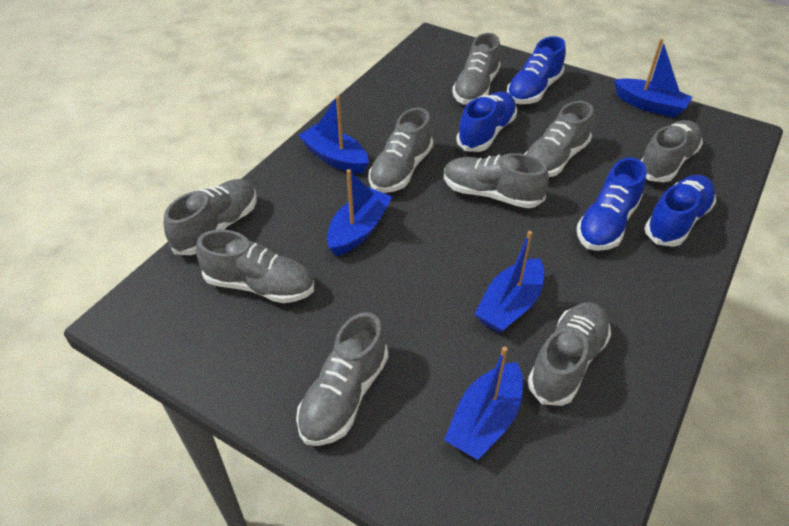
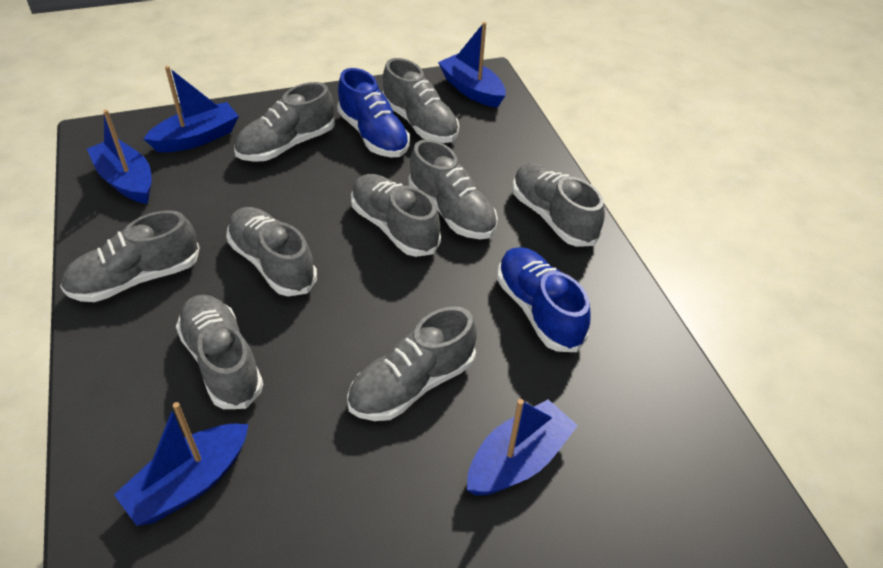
blue shoe: [456,91,517,152] [507,36,566,104] [577,157,646,251] [644,175,716,247] = 4 -> [337,68,410,157] [497,247,590,352] = 2

